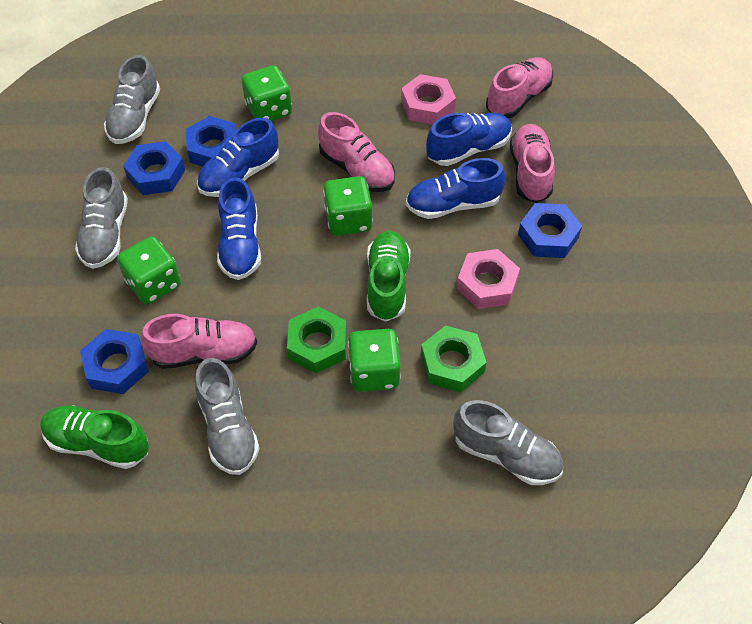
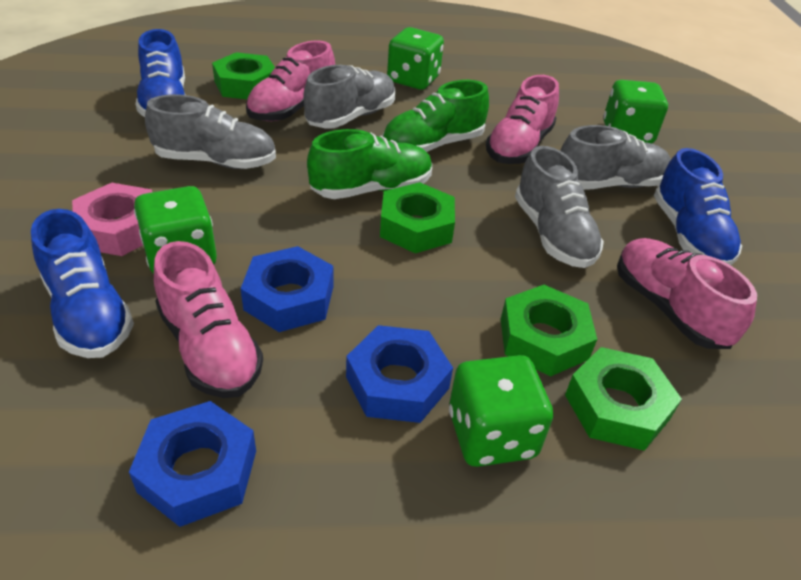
blue nut: [80,329,149,394] [123,141,185,195] [185,116,236,166] [518,203,582,258] = 4 -> [129,401,256,527] [241,246,333,332] [346,325,453,423] = 3
blue shoe: [197,118,279,197] [217,177,261,280] [406,158,505,219] [426,113,512,166] = 4 -> [31,209,134,358] [136,29,185,117] [654,148,742,265] = 3
green nut: [287,306,347,373] [421,325,487,392] = 2 -> [212,52,275,99] [380,182,455,253] [501,285,597,376] [565,347,682,451] = 4
pink nut: [401,74,456,125] [457,249,520,309] = 2 -> [72,183,152,256] = 1

